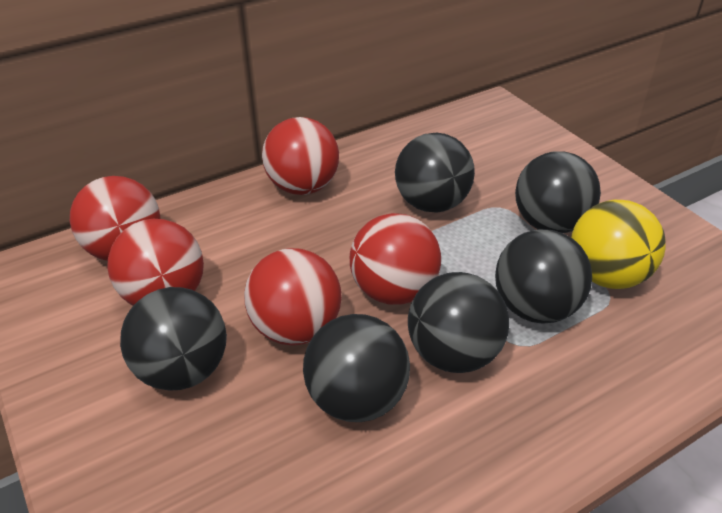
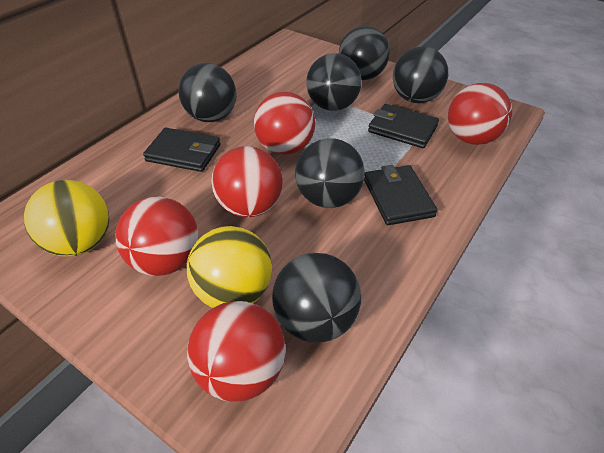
black wallet: none = 0 -> [143,128,221,172] [364,165,437,225] [368,104,439,148] = 3
yellow ball: [571,200,666,289] = 1 -> [24,180,110,256] [187,226,272,308] = 2

